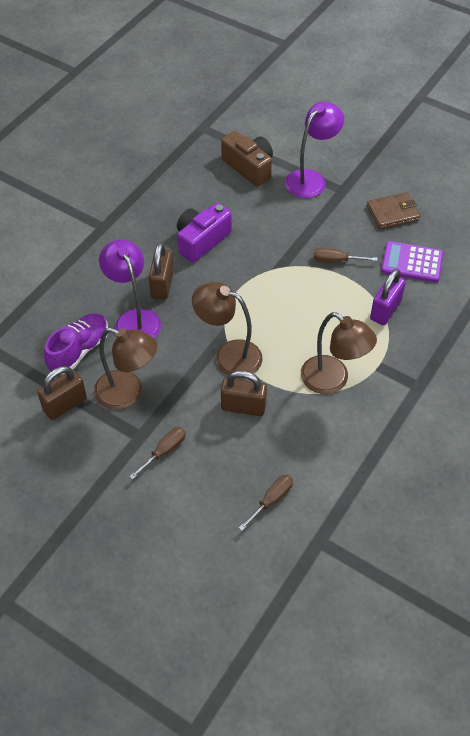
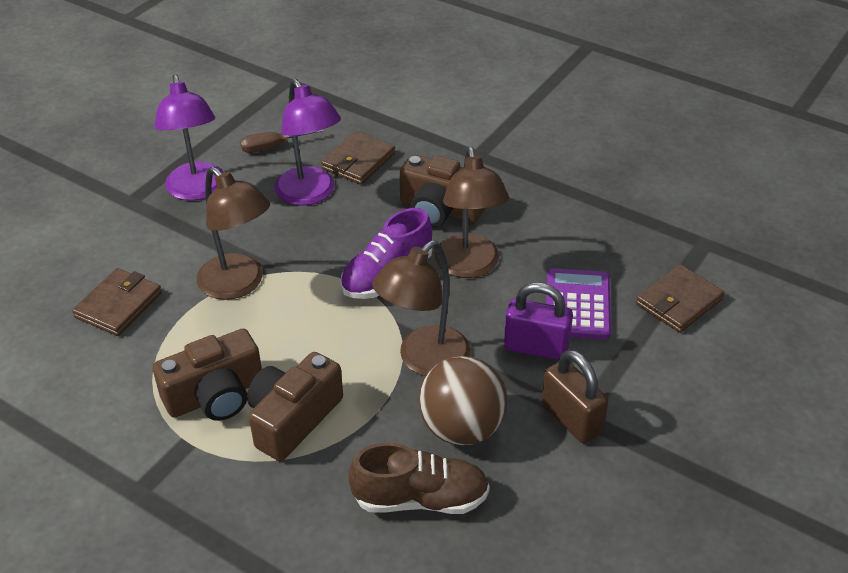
brown ball: none = 0 -> [418,356,508,446] = 1
brown camera: [221,131,273,187] = 1 -> [153,329,262,421] [247,352,343,461] [399,155,486,227] = 3
brown padlock: [37,366,87,420] [149,242,173,300] [221,370,267,416] = 3 -> [542,349,608,444] = 1
brown screwdriver: [129,427,186,480] [239,474,293,531] [314,248,377,262] = 3 -> [240,129,324,153] = 1
brown shoe: none = 0 -> [348,443,490,514] = 1
brown wallet: [367,192,420,229] = 1 -> [72,268,162,336] [321,131,395,185] [636,264,724,333] = 3
purple camera: [177,203,232,263] = 1 -> none = 0

